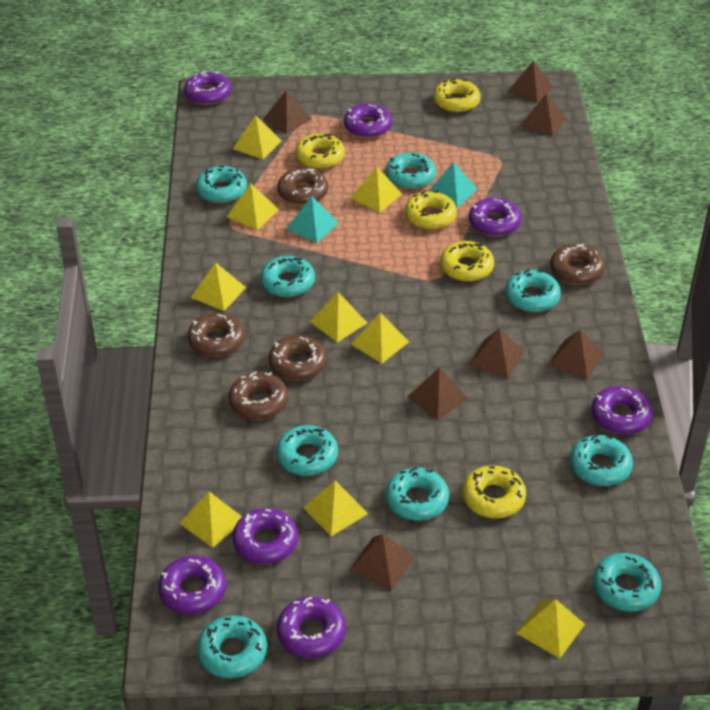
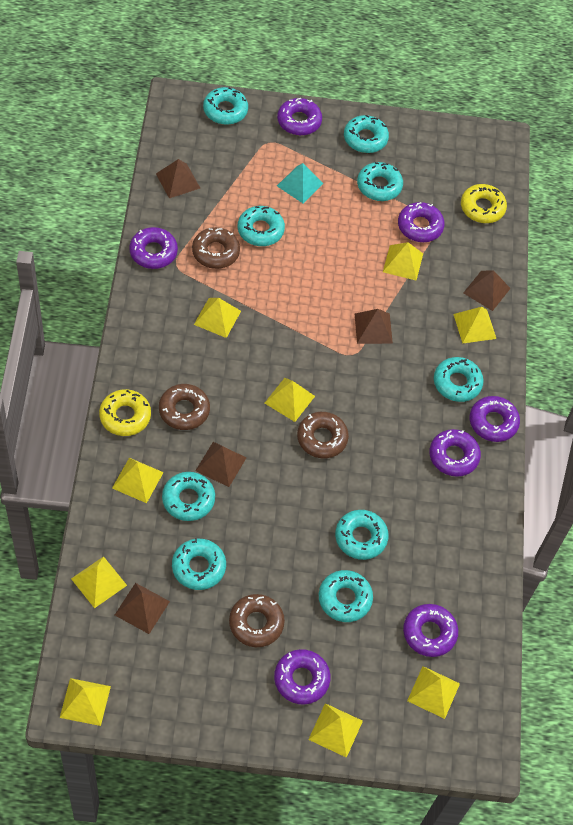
brown donut: [188,312,245,357] [229,372,288,420] [269,335,327,381] [277,168,328,205] [550,244,605,285] = 5 -> [159,384,210,430] [192,227,240,269] [229,594,285,647] [297,412,349,458] = 4
brown pyramid: [263,90,312,134] [349,534,414,591] [407,367,468,420] [469,328,524,379] [508,60,554,103] [520,93,566,137] [548,329,603,380] = 7 -> [115,583,170,634] [156,159,200,198] [195,442,246,487] [355,309,393,344] [463,271,511,311] = 5
turquoise pyramid: [286,196,339,243] [429,162,477,208] = 2 -> [277,163,324,203] = 1
yellow donut: [295,133,345,169] [405,190,457,230] [433,78,481,113] [440,241,494,282] [462,465,526,518] = 5 -> [99,389,151,436] [461,184,507,223] = 2

